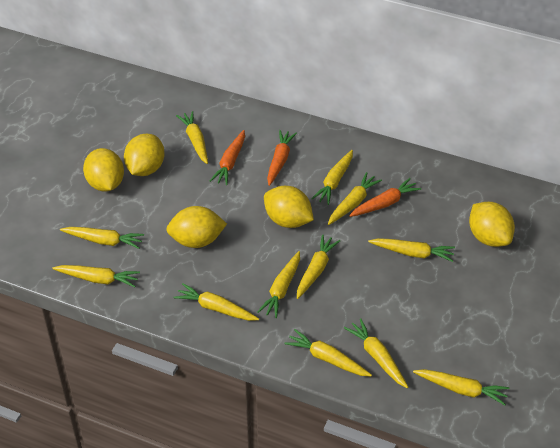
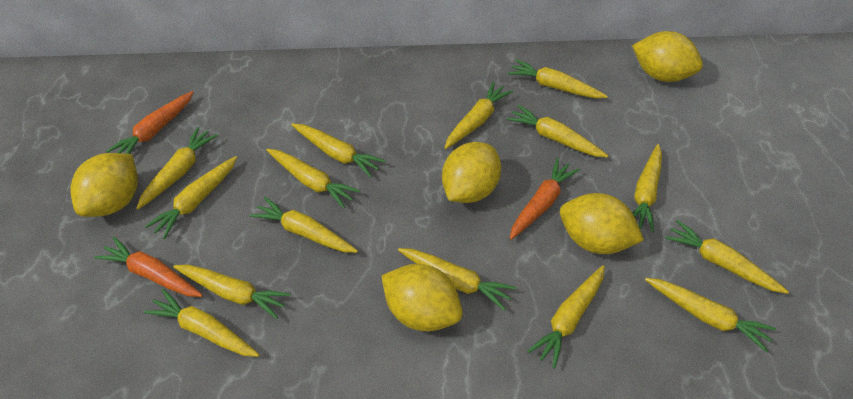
yellow carrot: [52,265,140,287] [60,227,144,249] [173,283,259,321] [176,111,208,164] [257,251,300,318] [284,329,372,377] [297,234,341,299] [311,150,353,205] [328,172,382,225] [344,318,408,388] [368,238,455,262] [413,369,509,405] = 12 -> [136,127,218,209] [144,289,260,357] [145,156,237,239] [173,264,291,319] [249,197,358,253] [266,149,360,209] [292,124,385,178] [398,248,516,311] [444,82,513,149] [507,104,609,158] [508,59,608,98] [528,265,605,369] [633,144,662,233] [645,278,776,353] [665,220,789,294] = 15

